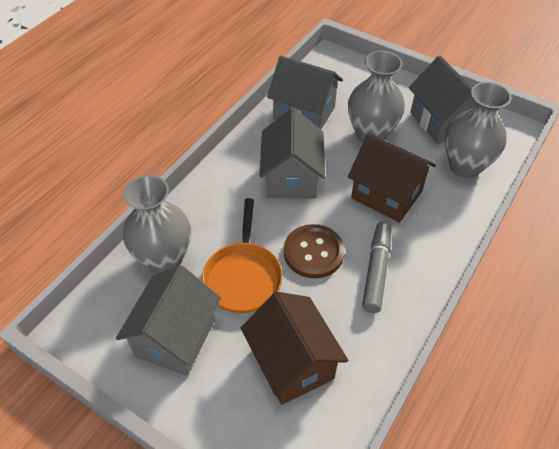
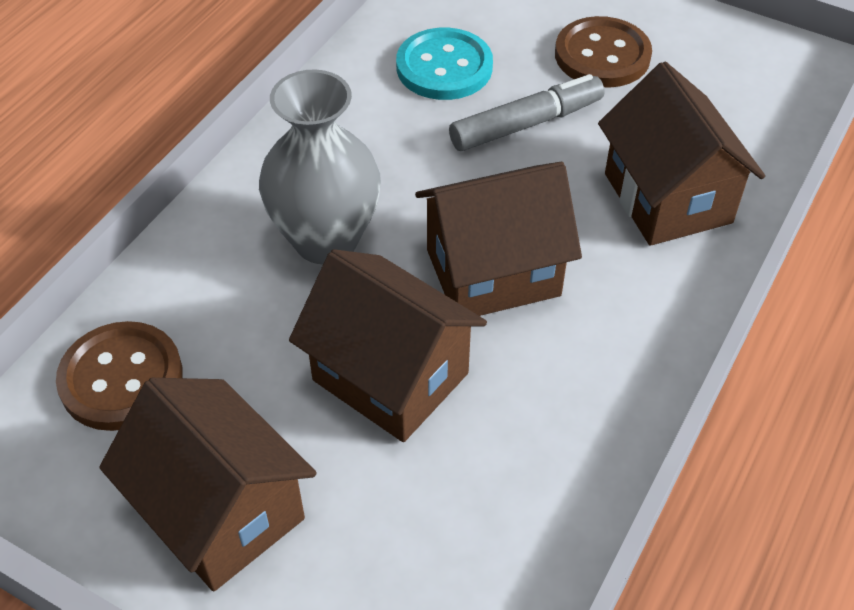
brown button: [284,224,345,278] = 1 -> [56,321,183,431] [555,16,652,88] = 2
brown house: [241,292,348,405] [348,133,436,223] = 2 -> [99,378,317,591] [289,249,487,442] [415,162,582,316] [598,62,765,246] = 4
grey house: [116,265,221,376] [260,108,325,199] [267,56,343,129] [409,56,476,144] = 4 -> none = 0
grey vase: [123,175,191,273] [348,51,405,143] [445,82,512,178] = 3 -> [259,69,381,264] = 1
orange pan: [202,198,283,313] = 1 -> none = 0
turquoise button: none = 0 -> [396,28,493,100] = 1

